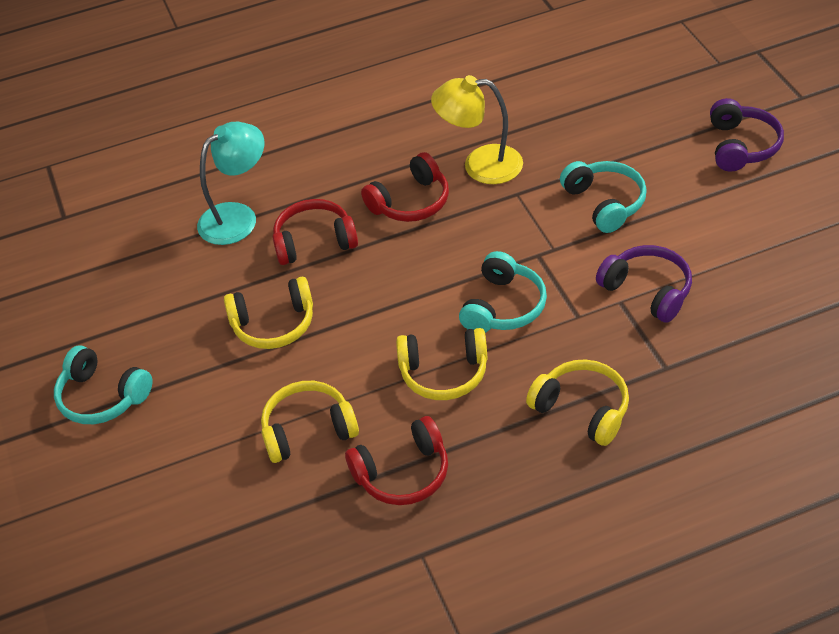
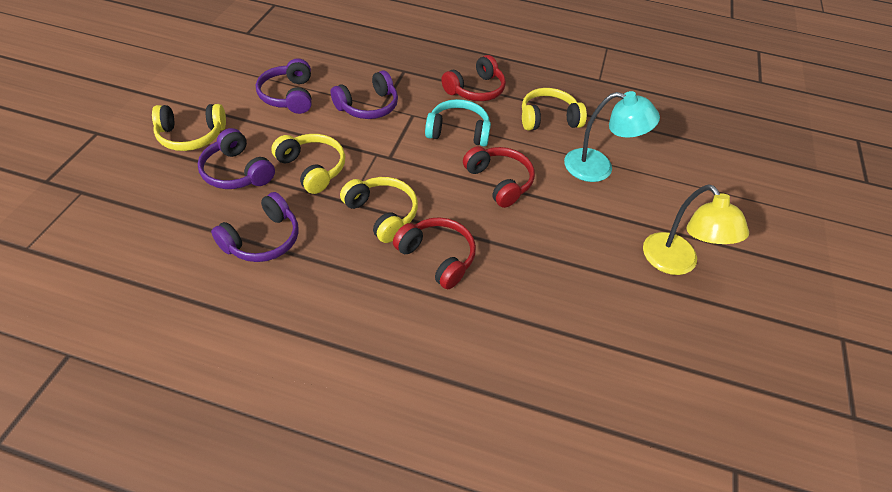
purple headphones: [596,245,692,323] [710,98,784,172] = 2 -> [197,128,275,189] [211,192,298,262] [256,58,312,114] [331,70,398,119] = 4
turquoise headphones: [54,345,152,424] [459,251,547,333] [560,161,647,233] = 3 -> [425,99,491,147] = 1

